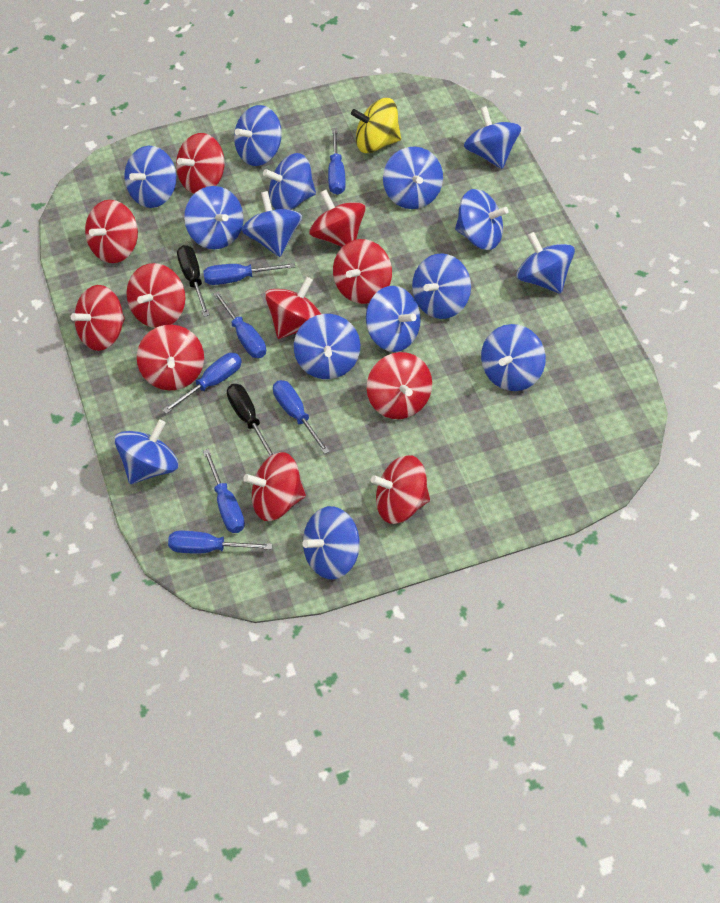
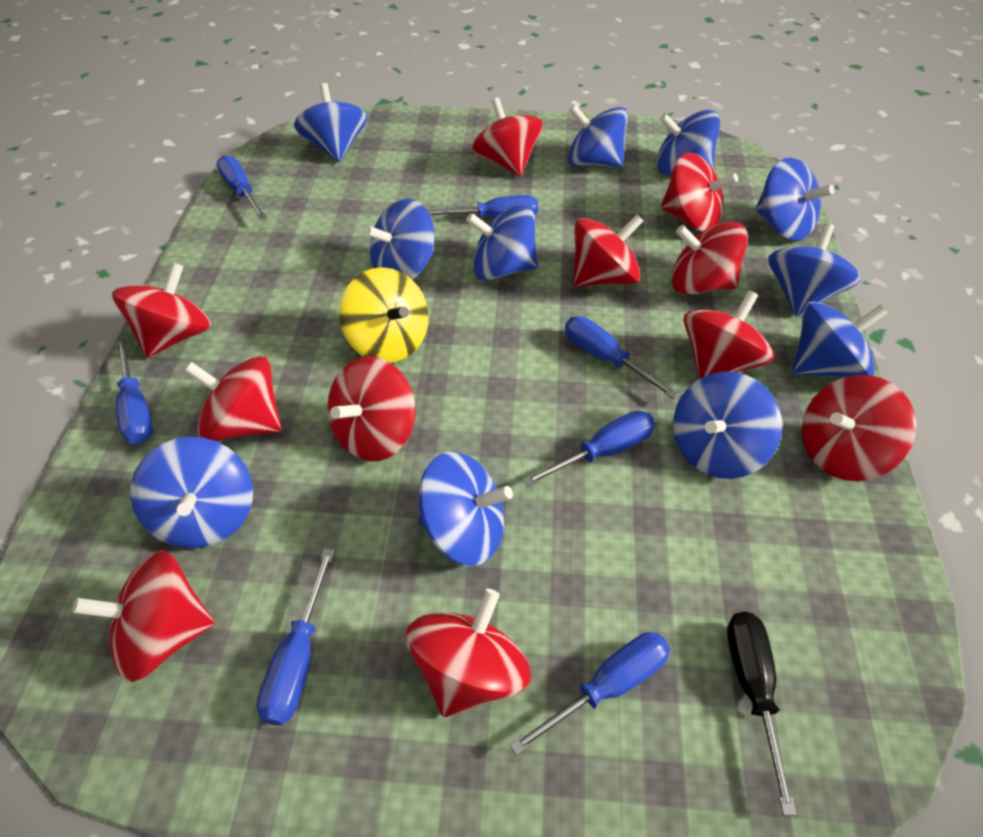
black screwdriver: [177,245,210,317] [227,384,274,457] = 2 -> [727,612,797,816] = 1
blue spinning top: [114,420,179,484] [124,146,176,208] [184,186,244,249] [234,105,282,166] [241,191,302,257] [263,153,316,210] [294,314,360,379] [302,506,360,579] [366,286,421,352] [383,147,443,209] [412,253,471,319] [455,189,508,250] [464,106,521,169] [481,324,546,391] [516,232,575,294] = 15 -> [130,437,253,548] [294,83,367,162] [364,199,434,280] [418,452,513,566] [466,205,538,281] [568,104,628,168] [656,110,720,175] [673,372,782,479] [755,157,835,241] [768,223,861,316] [792,301,888,378] = 11

